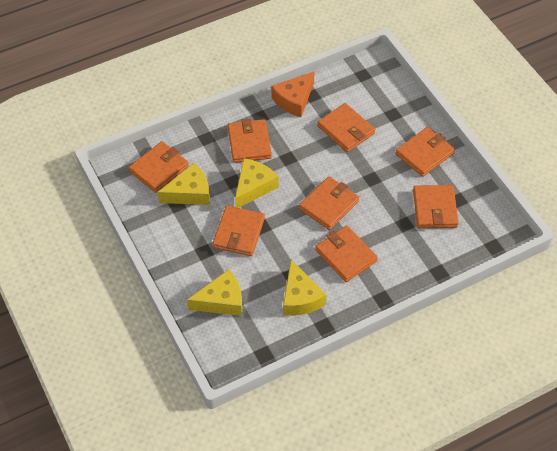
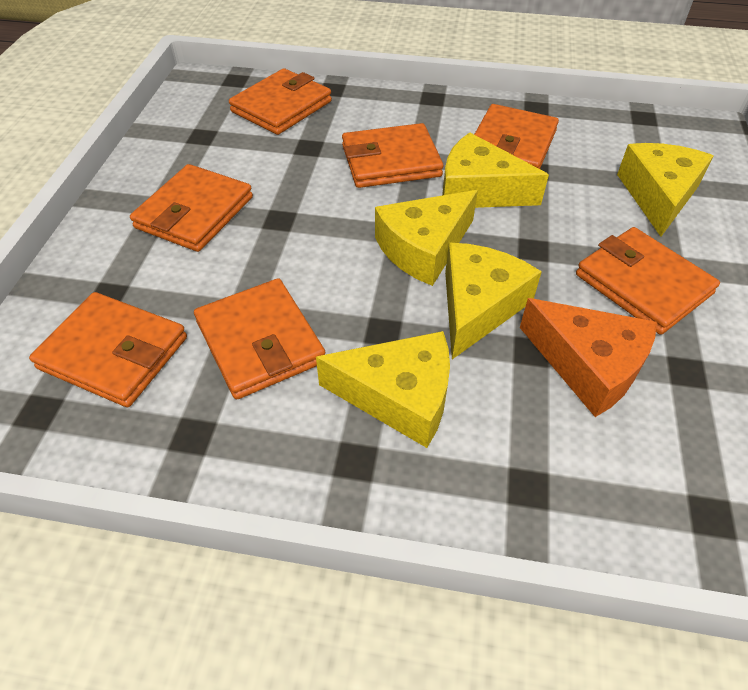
orange wallet: [129,141,189,193] [212,205,265,256] [228,119,272,163] [299,176,359,230] [315,225,378,282] [317,103,375,152] [395,127,455,177] [413,185,459,228] = 8 -> [29,292,187,407] [130,164,253,252] [194,278,325,399] [229,68,332,135] [342,123,443,188] [474,104,559,169] [576,227,720,335] = 7
yellow cheese: [158,163,210,205] [187,269,242,316] [235,158,279,208] [283,260,327,316] = 4 -> [316,331,450,448] [375,190,478,286] [442,132,549,208] [445,243,542,359] [617,143,713,237] = 5

